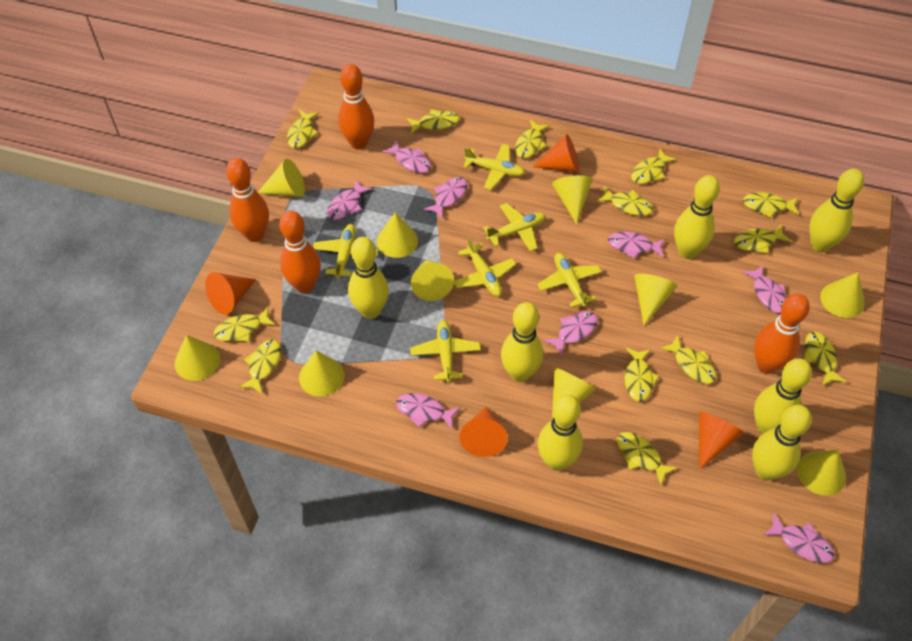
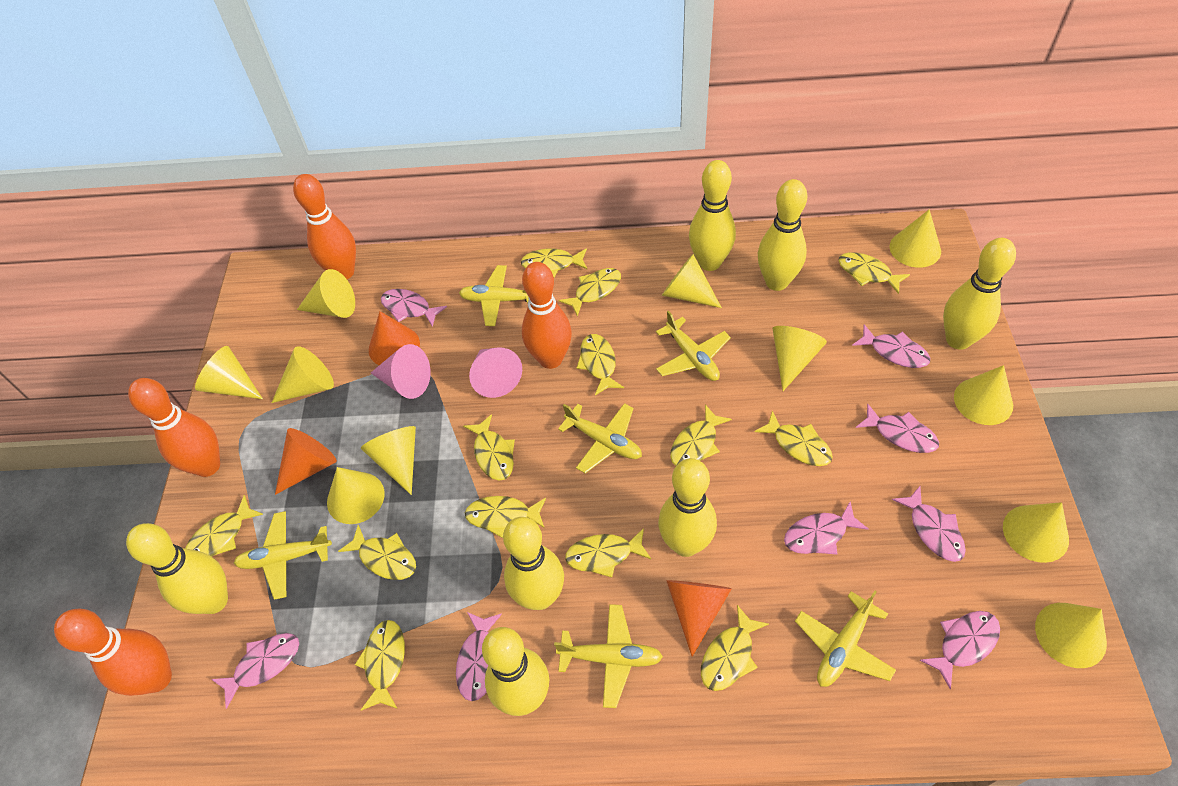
orange cone: [205,272,256,314] [459,407,508,457] [533,134,580,172] [699,412,744,469] = 4 -> [275,428,337,495] [369,311,420,365] [666,580,732,657] = 3
pink cone: none = 0 -> [371,344,431,399] [469,348,522,398] = 2
yellow cone: [175,335,220,381] [258,159,305,197] [299,351,345,397] [377,212,418,258] [411,260,454,301] [552,175,593,224] [552,368,596,419] [634,274,677,325] [797,450,846,496] [820,272,865,318] = 10 -> [195,346,263,399] [272,346,334,403] [297,269,355,318] [327,467,385,524] [361,426,416,495] [662,254,722,308] [773,326,827,391] [889,209,941,268] [954,365,1013,425] [1003,502,1069,563] [1035,603,1107,668] = 11

